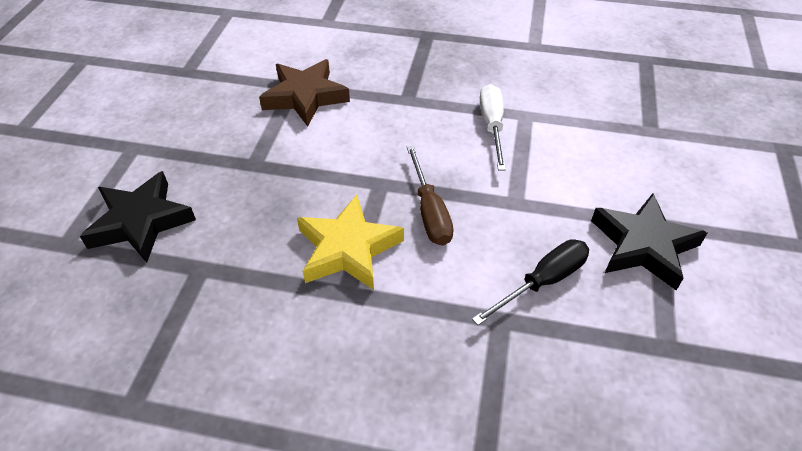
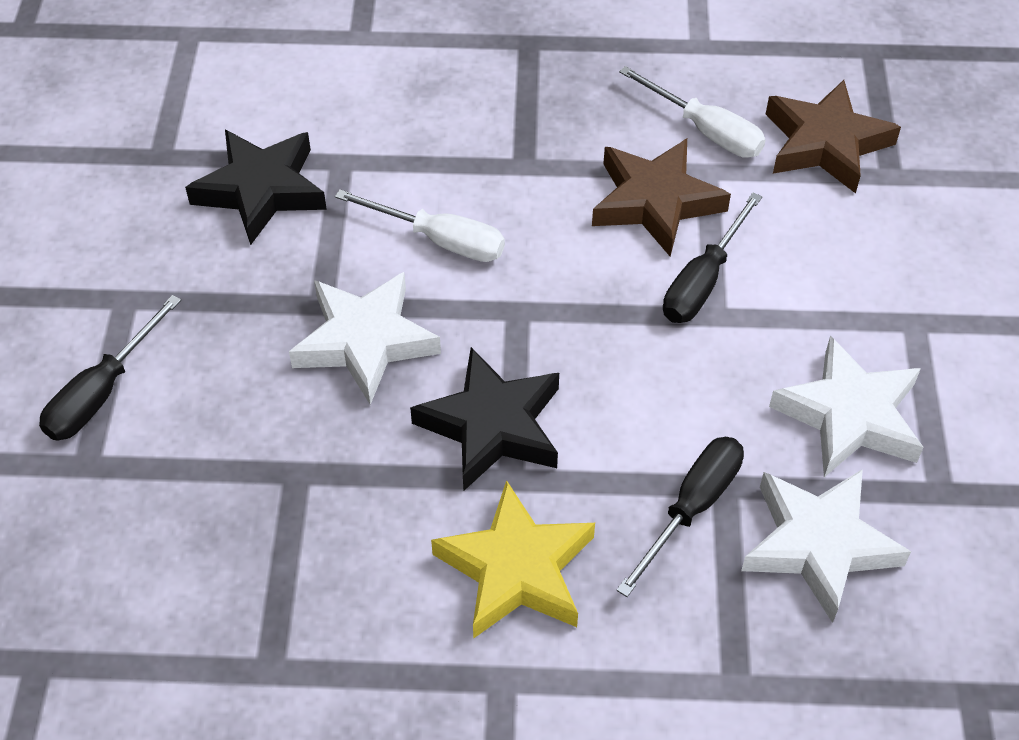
black screwdriver: [472,239,589,325] = 1 -> [39,295,181,441] [616,437,744,597] [663,193,762,323] = 3
brown screwdriver: [407,145,454,246] = 1 -> none = 0
brown star: [259,59,350,127] = 1 -> [592,139,731,256] [766,80,901,193] = 2
white screwdriver: [480,84,506,171] = 1 -> [335,189,505,262] [619,66,766,158] = 2
white star: none = 0 -> [289,272,441,405] [741,469,911,623] [769,335,924,477] = 3

